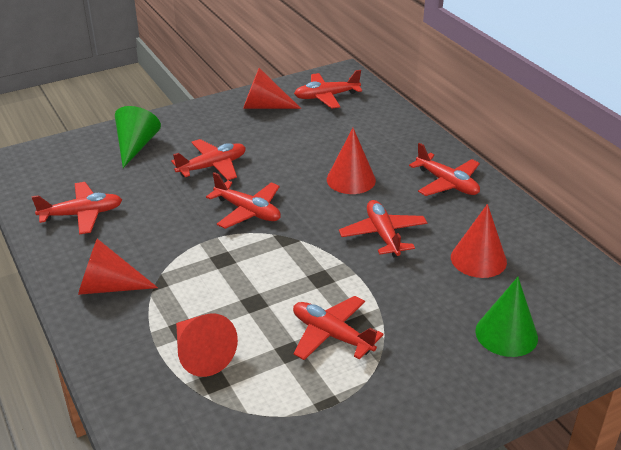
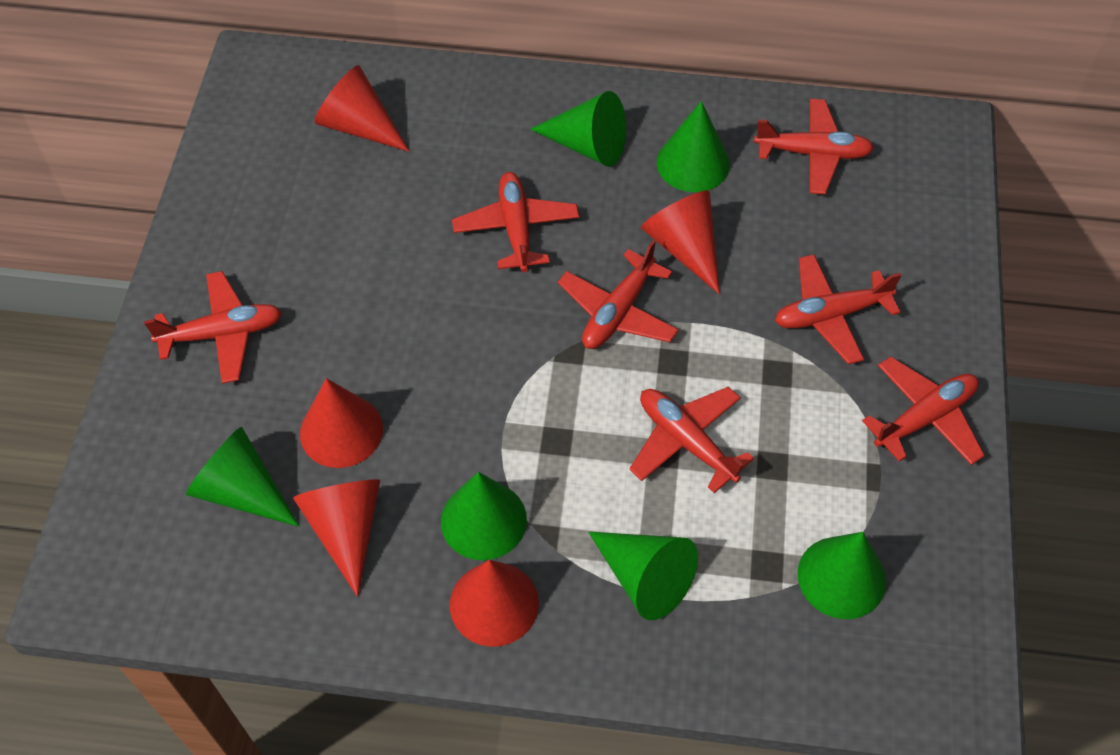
green cone: [115,106,161,168] [475,277,538,357] = 2 -> [185,427,299,527] [441,472,527,560] [530,91,626,167] [588,532,698,620] [657,101,730,192] [797,532,886,619] = 6

